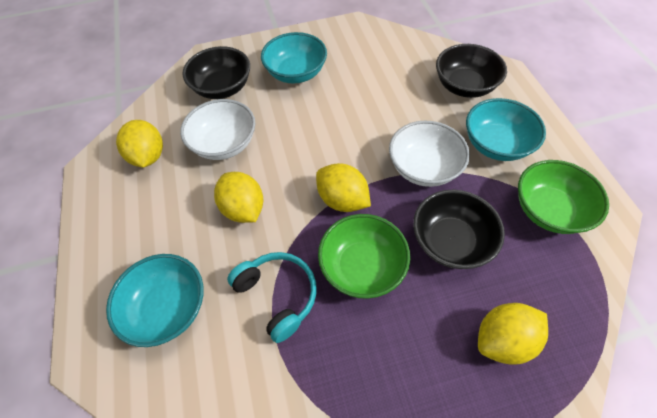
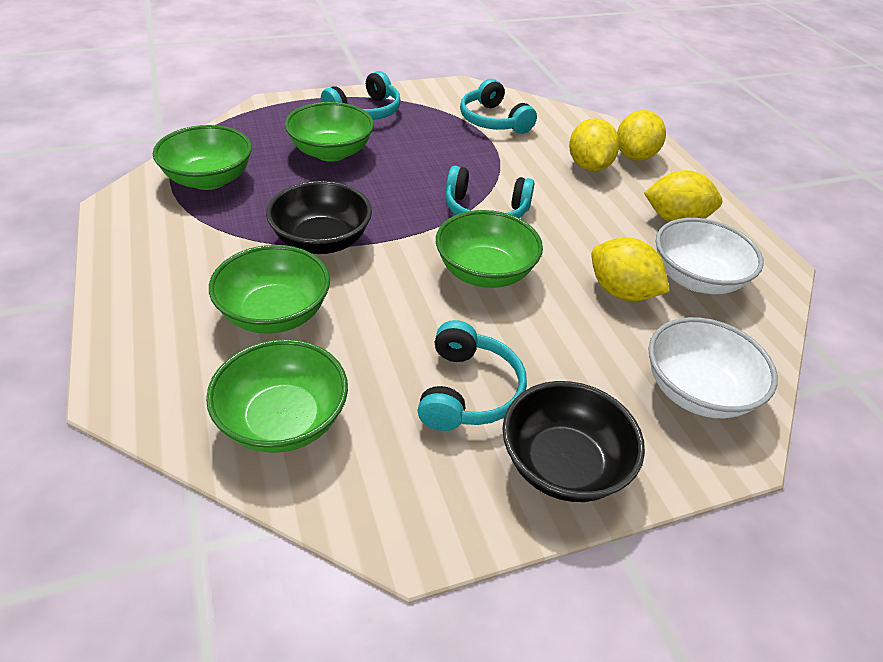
black bowl: [182,46,250,99] [413,190,505,269] [436,44,507,98] = 3 -> [266,181,372,254] [502,381,645,502] = 2
green bowl: [318,214,410,299] [518,160,609,234] = 2 -> [153,125,252,190] [206,339,348,453] [209,245,330,333] [285,102,374,162] [436,210,543,288] = 5
turquoise bowl: [106,254,204,347] [261,32,327,83] [466,98,546,161] = 3 -> none = 0
turquoise headphones: [227,252,317,343] = 1 -> [321,71,401,120] [417,320,527,431] [446,166,535,218] [460,79,537,134] = 4

